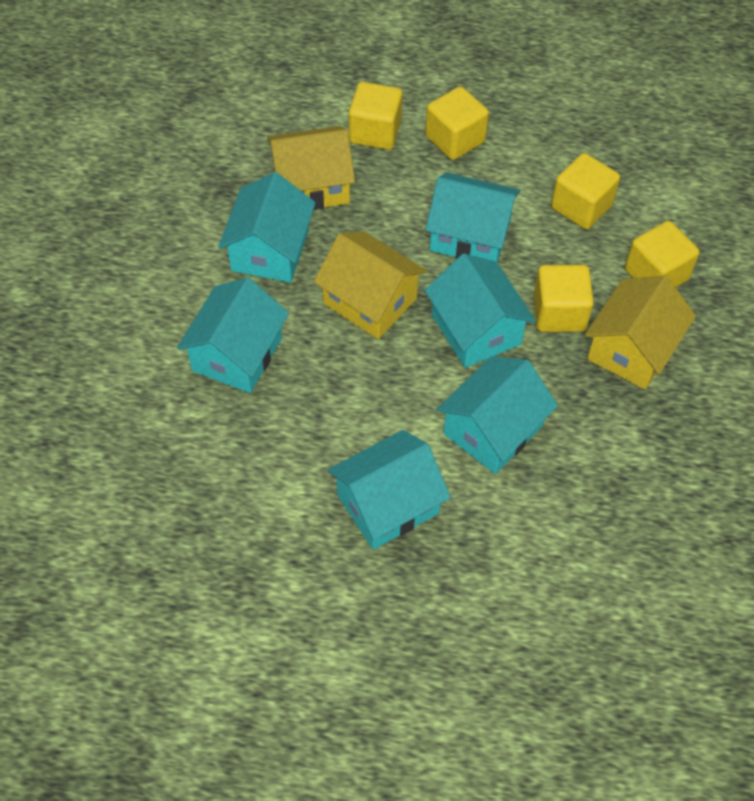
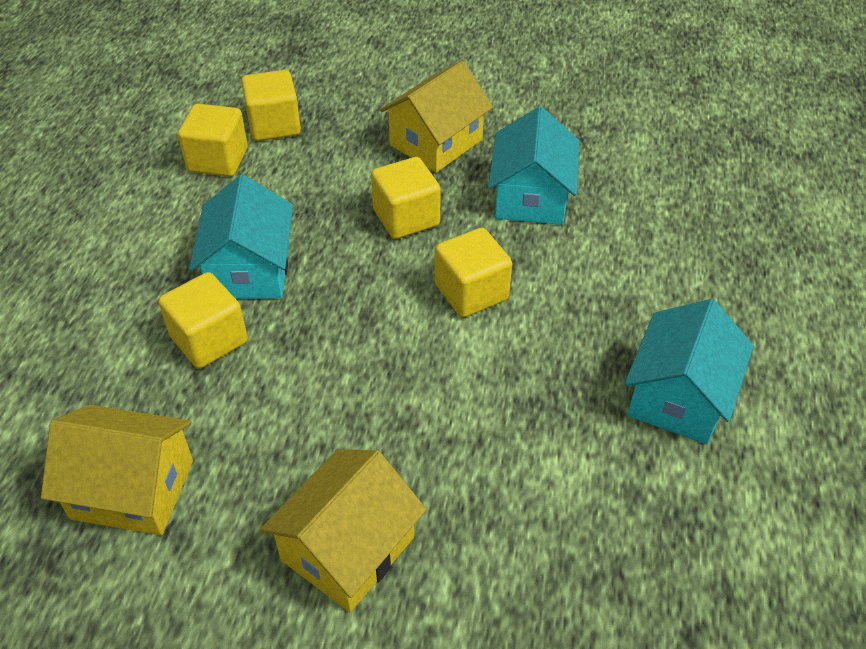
turquoise house: [177,278,289,393] [218,172,316,283] [328,430,451,550] [425,172,520,262] [425,253,536,368] [437,356,558,474] = 6 -> [189,175,293,299] [488,106,579,225] [624,299,754,444] = 3

